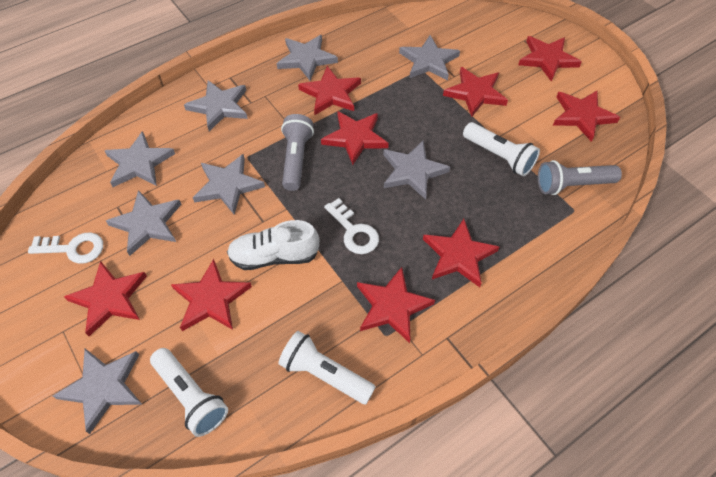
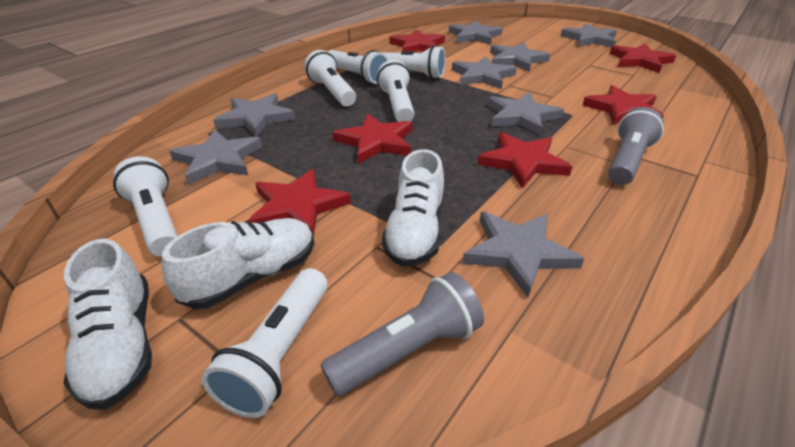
red star: [64,261,147,336] [171,259,252,331] [298,66,361,115] [321,111,389,165] [357,267,435,343] [423,219,499,287] [443,67,508,117] [518,36,581,82] [553,91,620,142] = 9 -> [248,169,351,237] [332,114,413,164] [389,29,445,52] [477,132,573,188] [583,85,664,125] [609,44,676,73] = 6
white flashlight: [150,348,228,437] [278,331,376,404] [463,122,540,176] = 3 -> [113,156,178,256] [202,268,328,418] [304,50,356,106] [328,50,388,84] [377,60,414,122] [380,45,445,79] = 6
white key: [28,232,103,264] [324,198,379,254] = 2 -> none = 0
white shoe: [227,220,319,270] = 1 -> [63,239,152,410] [162,218,314,309] [382,149,444,267] = 3

